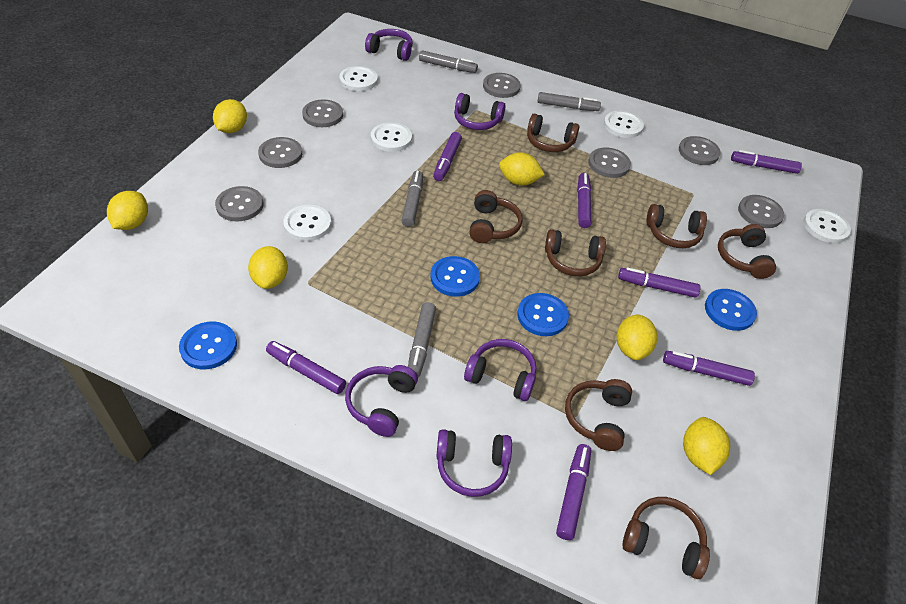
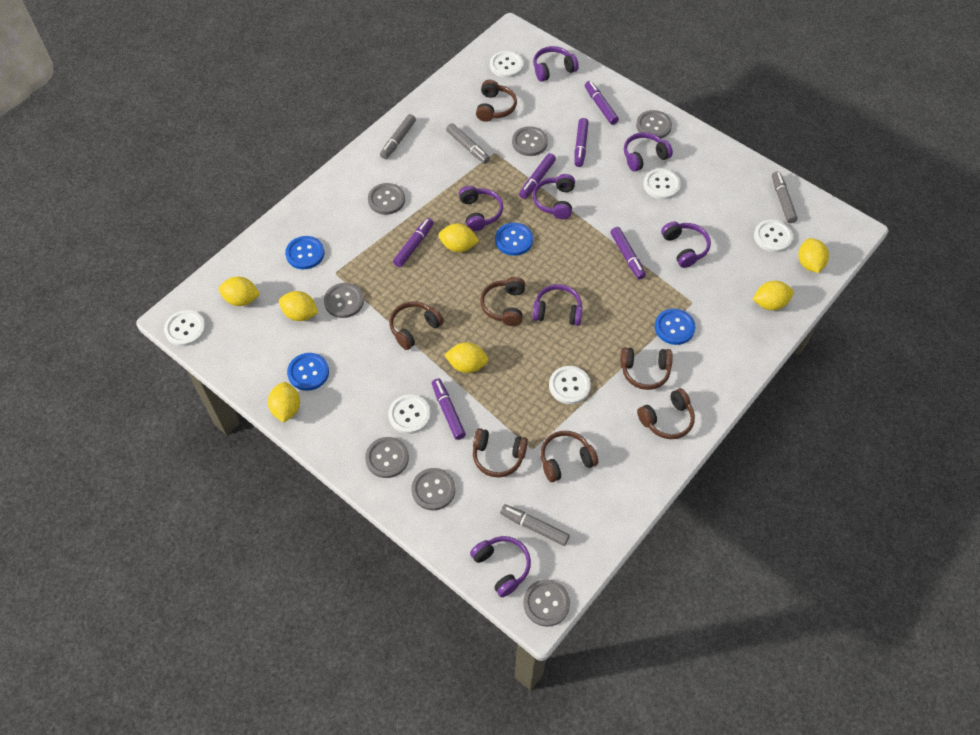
purple headphones: [345,365,418,437] [365,29,413,61] [436,429,512,497] [454,93,506,130] [464,339,536,401] = 5 -> [459,186,503,231] [470,536,531,597] [532,284,583,326] [533,46,579,82] [533,174,575,219] [624,132,673,172] [661,222,711,268] = 7
purple marker: [266,341,346,394] [433,132,462,181] [556,444,591,540] [577,173,591,228] [618,267,701,298] [663,351,755,386] [731,150,802,174] = 7 -> [393,218,434,267] [432,379,466,440] [519,153,556,199] [575,118,589,167] [585,81,619,125] [610,227,646,279] = 6
white button: [283,205,331,241] [339,66,378,91] [371,122,412,152] [604,111,644,138] [803,209,851,243] = 5 -> [164,310,206,346] [388,394,431,434] [490,51,524,78] [549,366,591,404] [644,168,681,200] [754,219,793,252] = 6
yellow lemon: [107,191,148,230] [213,99,247,133] [248,246,288,289] [499,152,545,186] [617,314,657,360] [683,417,730,475] = 6 -> [218,276,260,306] [268,382,300,423] [279,291,318,321] [439,223,479,252] [445,342,488,373] [752,281,794,310] [798,238,829,273] = 7

